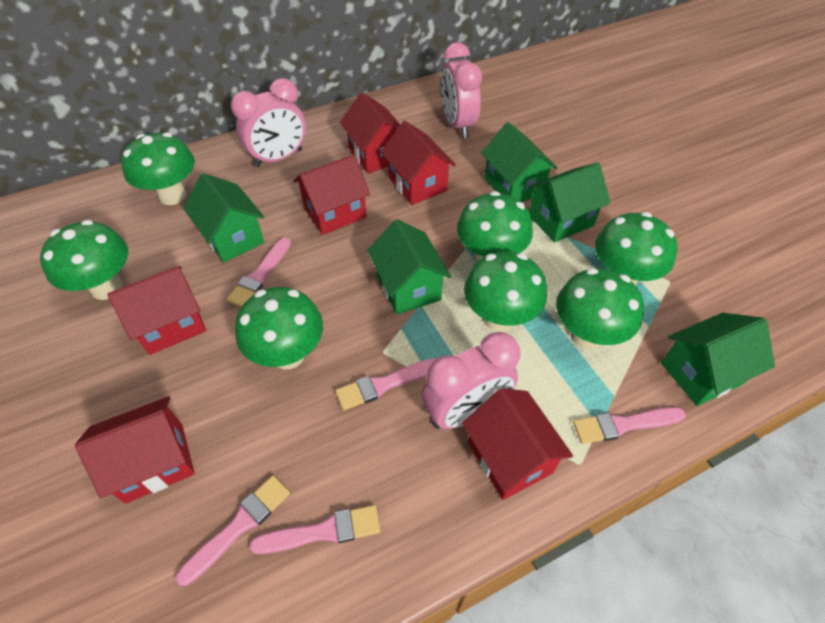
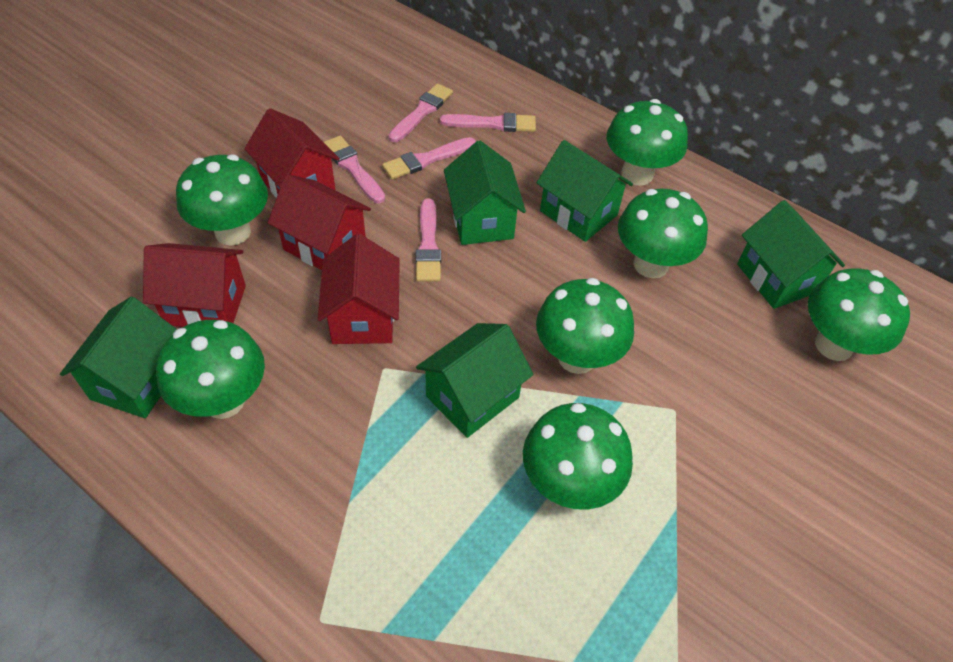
pink clock: [231,78,306,167] [421,332,520,429] [441,42,482,138] = 3 -> none = 0
red house: [75,396,195,504] [107,266,206,355] [293,155,370,235] [340,92,400,174] [381,121,456,205] [462,388,573,500] = 6 -> [143,243,246,327] [244,108,340,198] [268,174,371,270] [318,234,400,344] = 4

